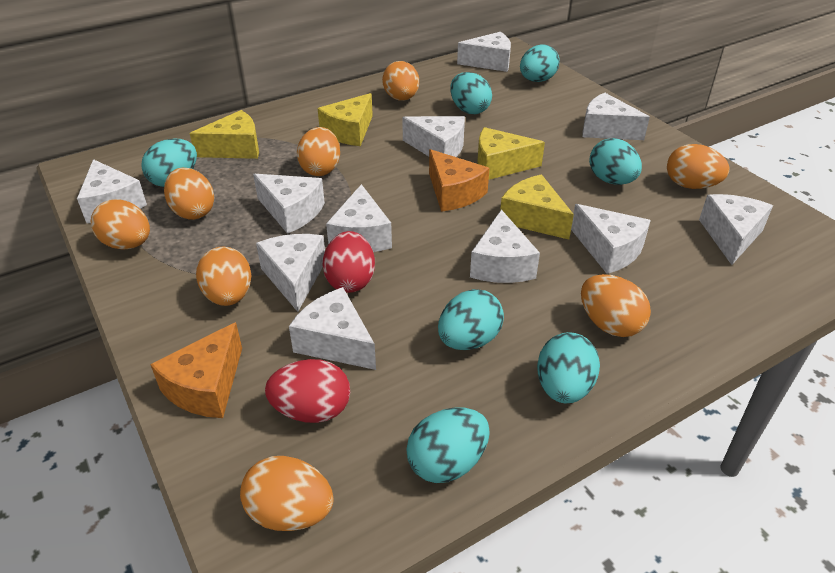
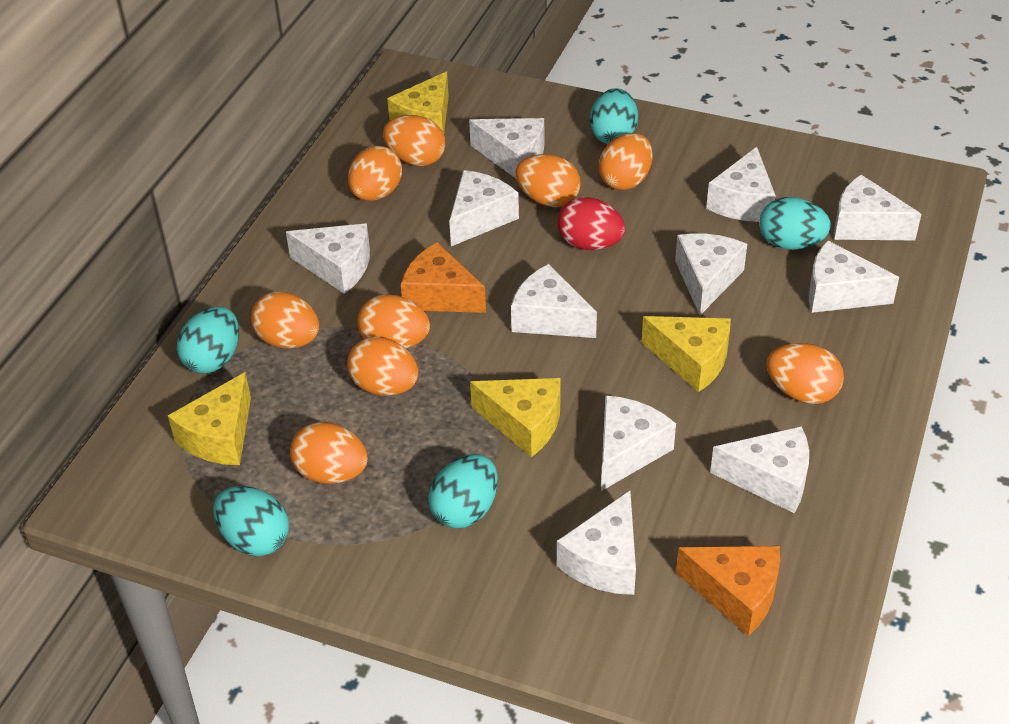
orange egg: [91,199,150,250] [164,168,214,220] [196,247,251,306] [240,456,334,531] [297,127,340,176] [382,61,419,101] [581,274,651,337] [667,144,729,189] = 8 -> [251,291,319,348] [290,422,368,484] [347,337,418,396] [348,146,402,201] [357,294,430,349] [383,115,445,166] [515,154,581,207] [599,133,653,190] [766,343,844,404] = 9
red egg: [265,359,350,423] [323,231,375,293] = 2 -> [558,197,625,250] = 1
turquoise egg: [141,139,197,187] [406,407,490,483] [438,289,504,350] [450,72,492,114] [520,44,560,82] [537,332,600,403] [589,138,642,185] = 7 -> [177,307,239,373] [213,486,289,556] [428,454,498,528] [590,88,638,144] [759,197,831,250] = 5

